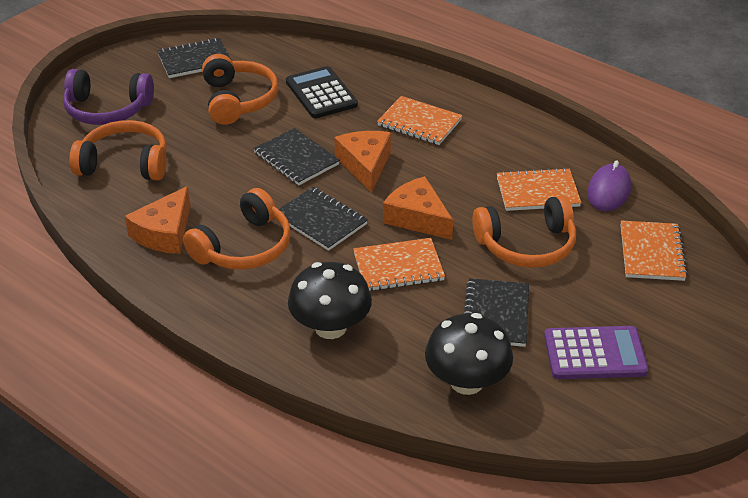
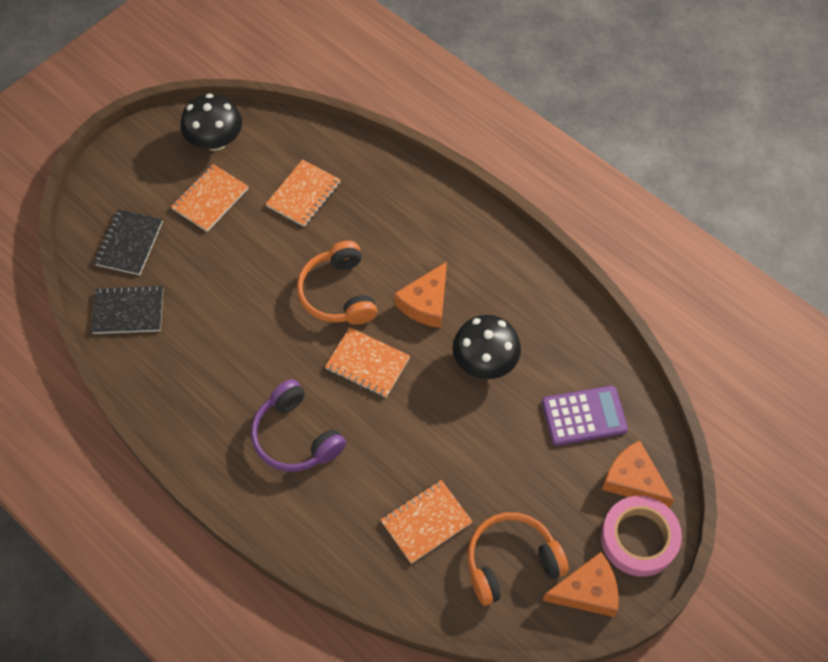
black calculator: [286,66,358,118] = 1 -> none = 0
black notebook: [157,38,231,78] [253,128,340,185] [279,187,368,251] [464,278,529,347] = 4 -> [91,285,163,334] [94,209,163,275] = 2
orange headphones: [69,120,167,180] [183,188,291,270] [202,54,278,125] [472,195,576,268] = 4 -> [297,241,377,325] [468,512,569,606] = 2
pink tape: none = 0 -> [601,496,682,577] = 1
purple mouse: [587,161,631,211] = 1 -> none = 0

